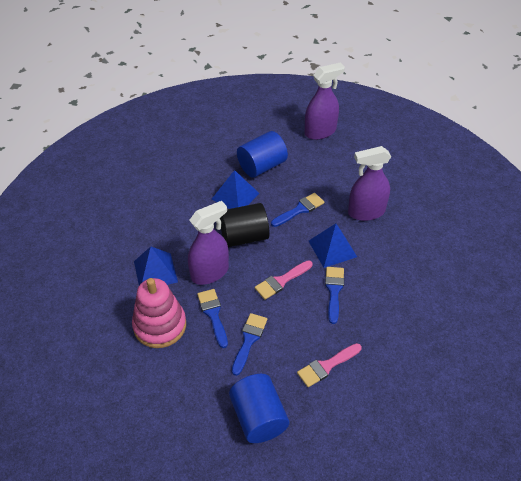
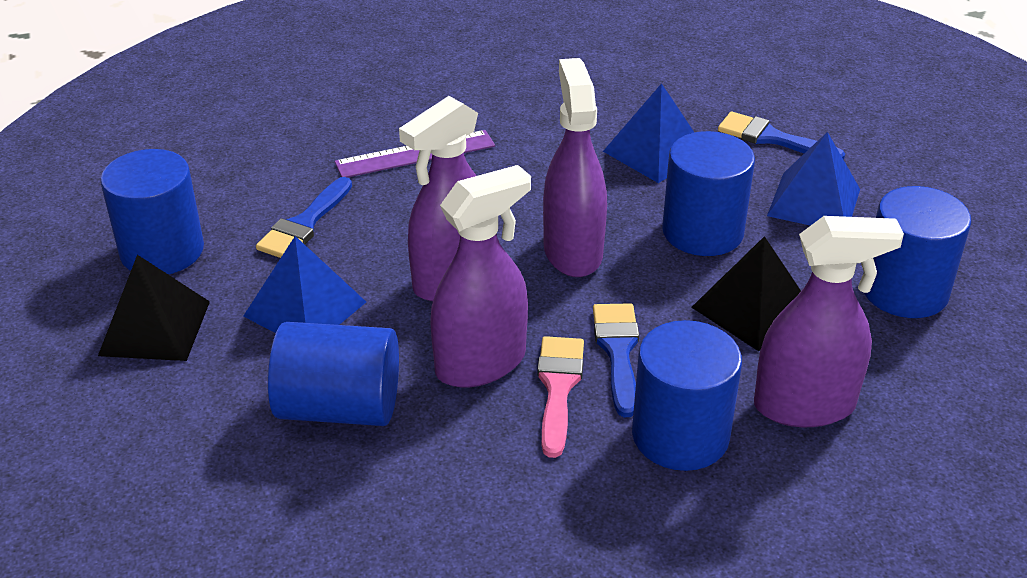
black cylinder: [219,203,270,247] = 1 -> none = 0
black pyramid: none = 0 -> [98,255,210,361] [691,236,801,351] = 2
blue brush: [197,289,228,348] [232,313,267,376] [271,193,324,227] [325,267,344,324] = 4 -> [256,177,352,258] [593,303,639,417] [718,112,845,160] = 3
blue cylinder: [229,374,289,443] [237,131,288,178] = 2 -> [100,149,204,274] [268,322,399,426] [632,320,742,471] [662,131,755,256] [863,186,971,318] = 5
pink brush: [255,260,312,300] [297,343,362,387] = 2 -> [537,336,584,458] = 1
pink stacking toy: [132,278,186,348] = 1 -> none = 0
purple ruler: none = 0 -> [334,130,495,178] = 1
purple spray bottle: [188,201,229,285] [305,63,345,140] [348,146,391,221] = 3 -> [399,96,478,301] [430,165,531,388] [543,58,607,277] [754,216,904,427] = 4

